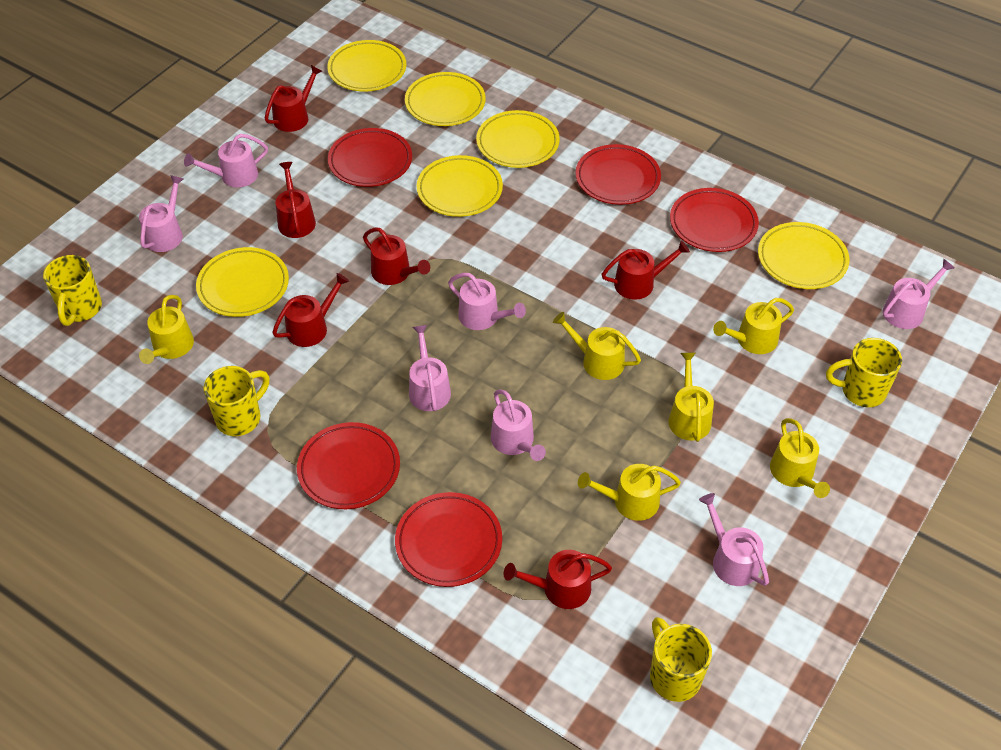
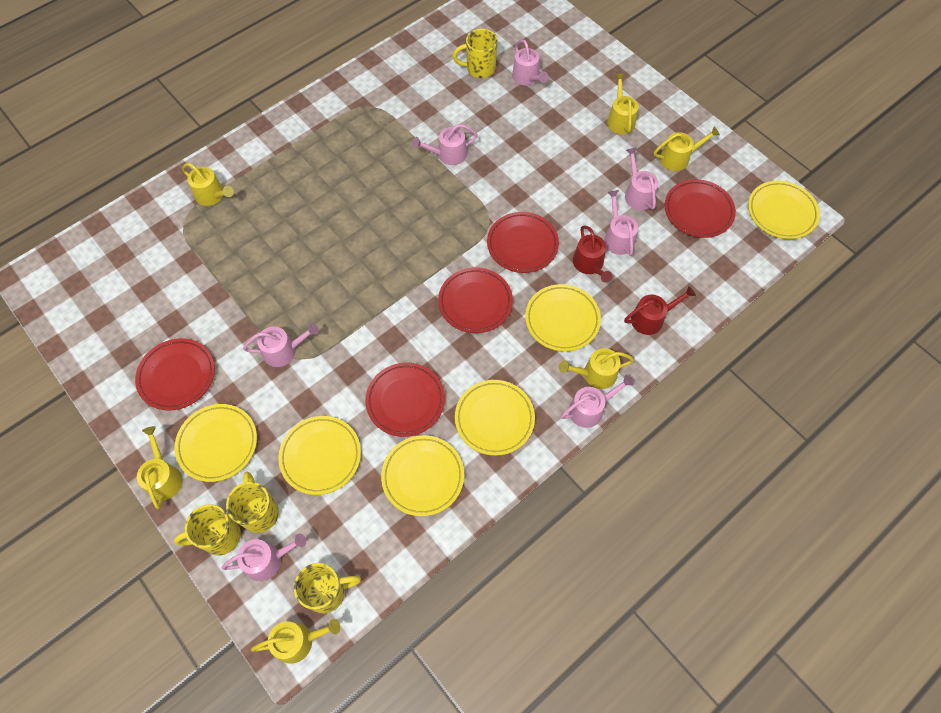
red watering can: [265,65,322,132] [272,273,349,347] [276,162,316,238] [363,227,430,285] [503,550,612,609] [602,241,690,300] = 6 -> [573,225,612,283] [624,286,696,335] = 2

